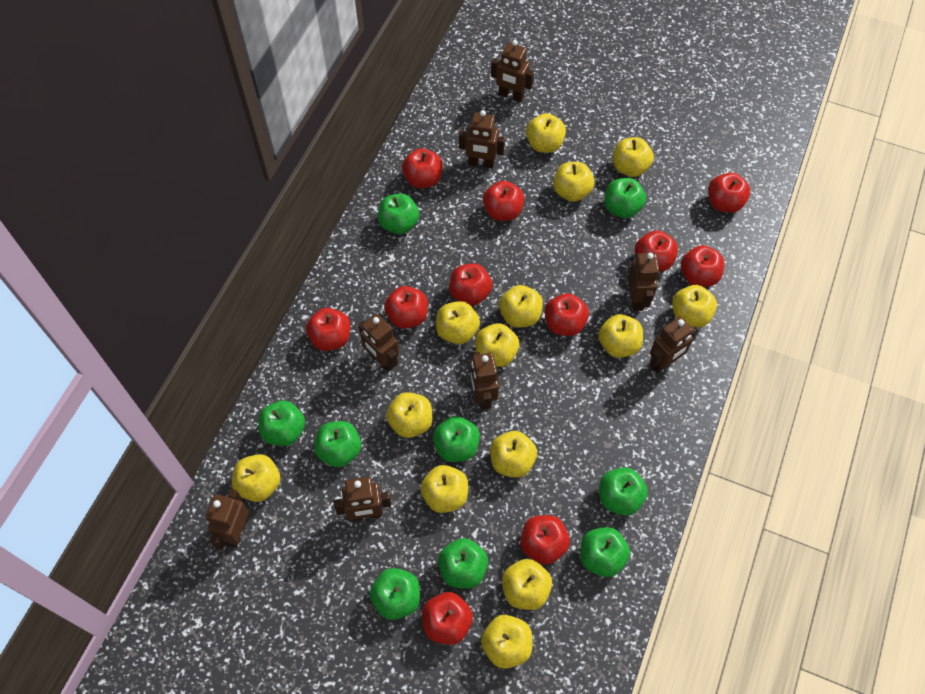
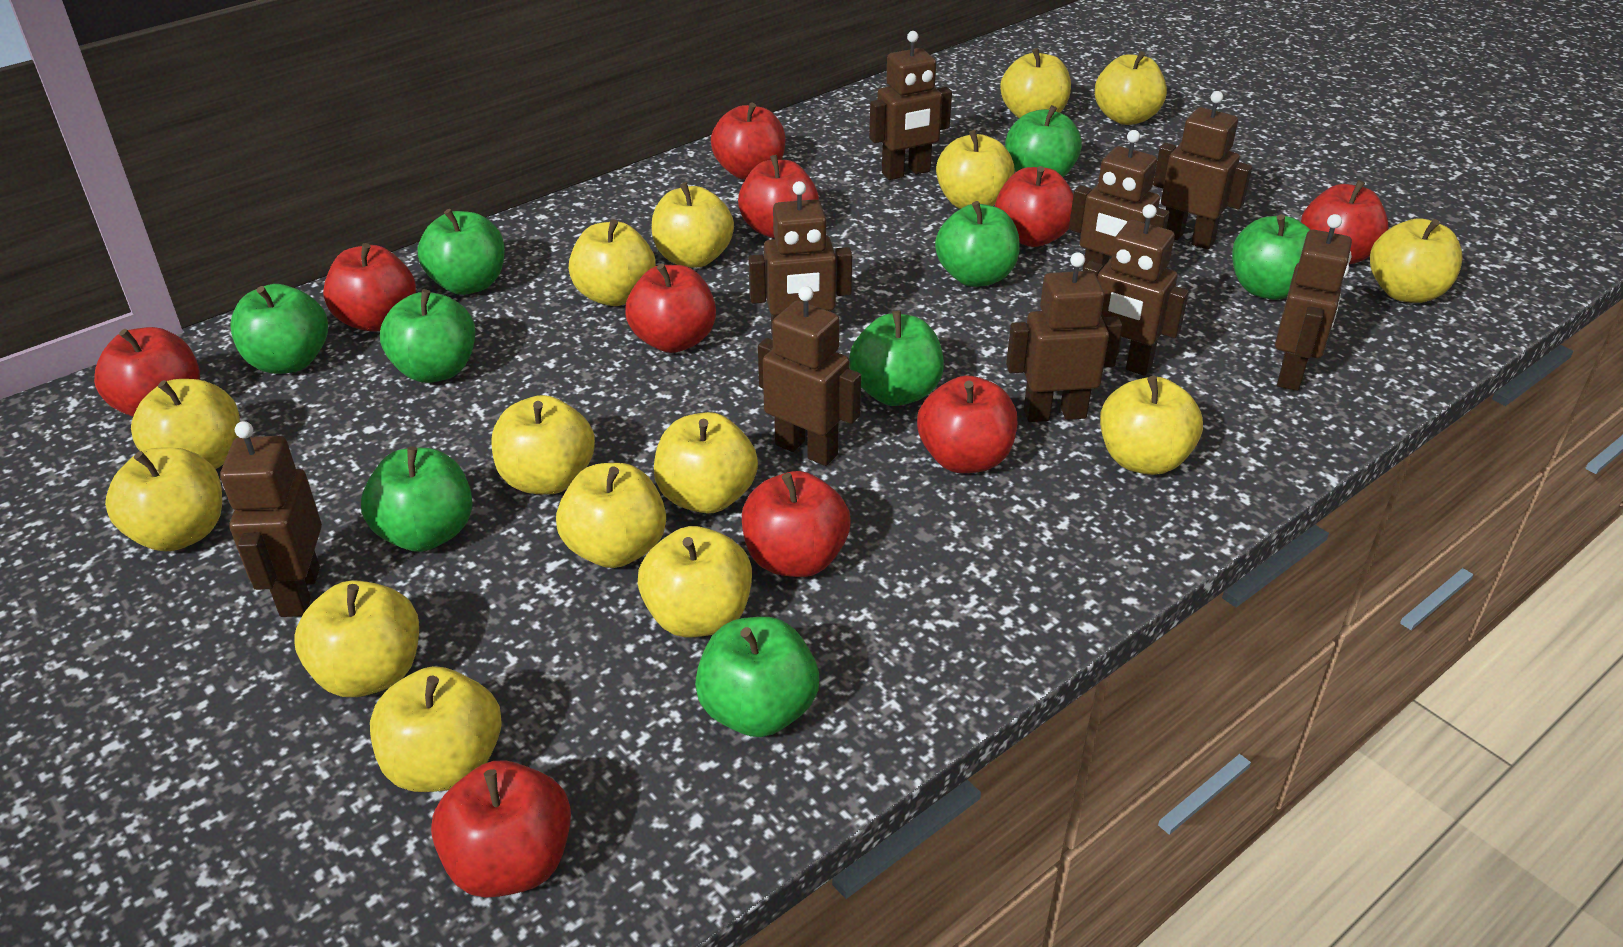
brown robot: [206,489,249,550] [334,477,391,521] [358,314,399,372] [459,110,505,169] [470,352,499,410] [491,40,534,102] [628,253,660,311] [650,316,696,373] = 8 -> [220,421,322,617] [748,181,852,339] [758,286,861,466] [869,31,952,180] [1006,252,1122,422] [1069,130,1169,271] [1084,204,1189,376] [1153,91,1252,249] [1275,214,1352,391] = 9
red apple: [306,308,350,351] [384,286,428,329] [402,148,443,188] [422,592,473,645] [449,263,492,306] [483,181,524,221] [520,515,570,565] [545,293,589,336] [635,230,678,272] [681,245,724,287] [708,173,750,213] = 11 -> [94,327,200,417] [323,243,416,332] [431,760,571,897] [625,264,716,353] [711,103,785,180] [738,155,819,238] [742,471,850,577] [917,376,1018,473] [995,166,1074,247] [1301,180,1389,264] = 10
yellow apple: [232,454,280,502] [386,392,432,438] [420,465,468,513] [436,301,480,344] [475,323,520,367] [481,615,532,669] [490,431,537,478] [499,285,543,328] [502,559,552,610] [526,113,566,153] [553,162,594,202] [598,314,643,358] [613,137,654,177] [672,285,717,327] = 14 -> [105,447,222,551] [131,379,240,469] [295,580,419,697] [370,666,502,792] [492,395,595,495] [556,463,666,568] [569,219,656,306] [638,526,752,638] [652,182,734,268] [654,412,758,514] [936,130,1015,209] [1000,48,1071,118] [1095,51,1167,125] [1100,376,1203,475] [1370,218,1462,303] = 15

